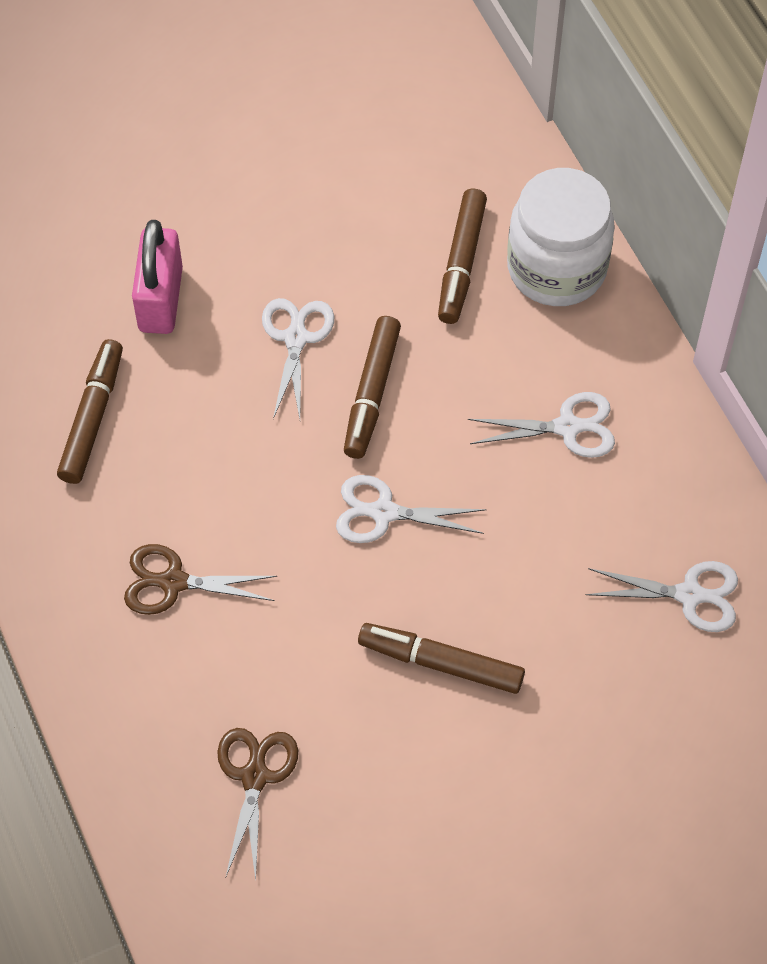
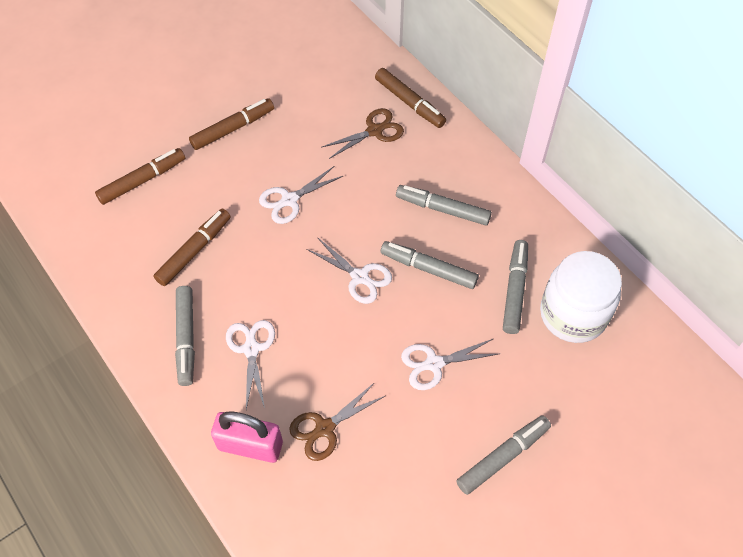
grey marker: none = 0 -> [175,286,195,386] [381,241,479,289] [396,185,492,225] [456,415,551,495] [503,240,528,334] = 5

